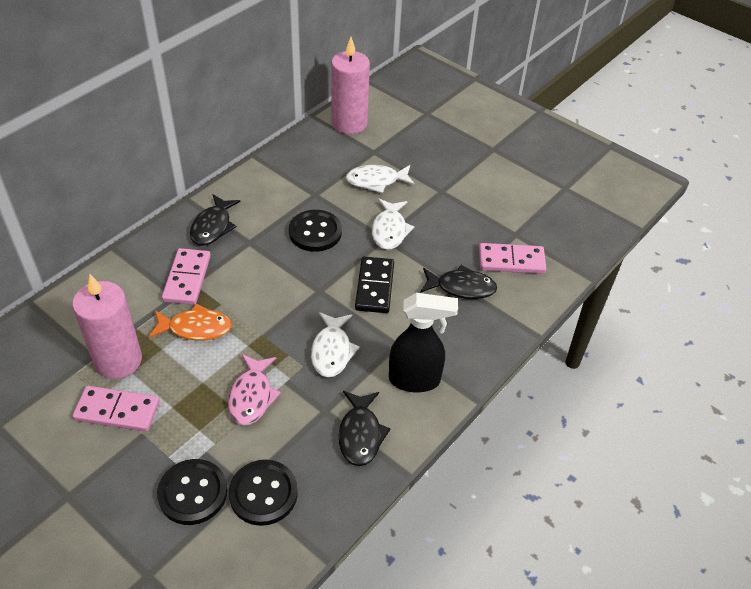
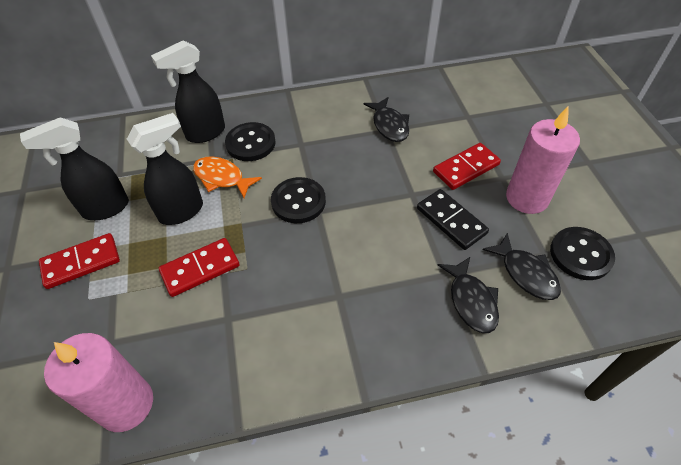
black spray bottle: [389,293,458,392] = 1 -> [20,117,129,220] [127,113,203,225] [151,40,225,143] = 3
pink domino: [72,386,160,432] [162,248,211,305] [479,243,546,274] = 3 -> none = 0
pink fish: [228,354,281,425] = 1 -> none = 0
red domino: none = 0 -> [39,233,120,289] [159,238,240,297] [433,143,501,190] = 3
white fish: [311,312,360,377] [346,165,415,193] [372,199,414,250] = 3 -> none = 0

